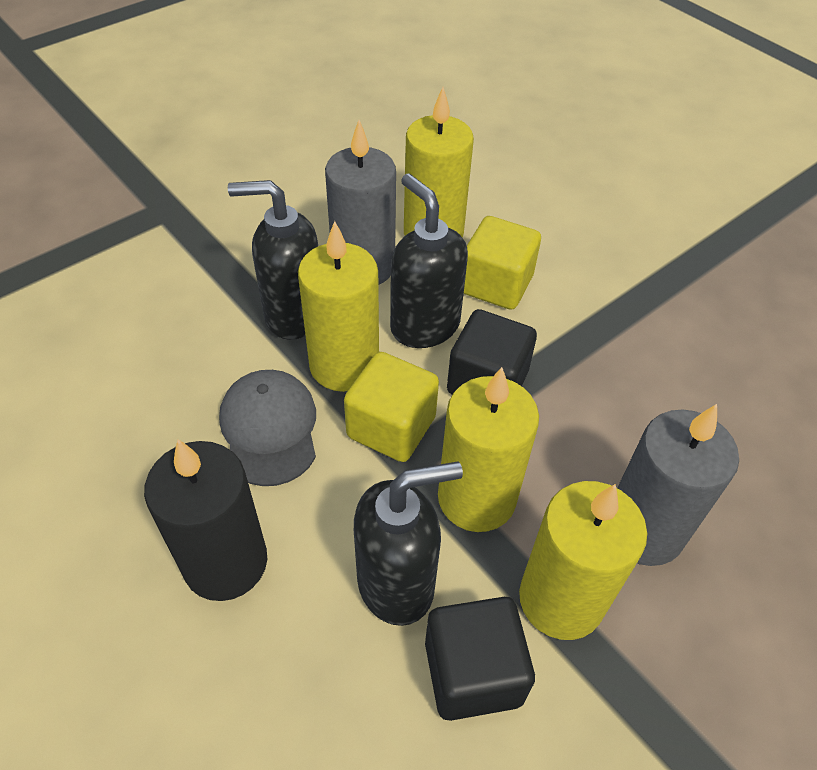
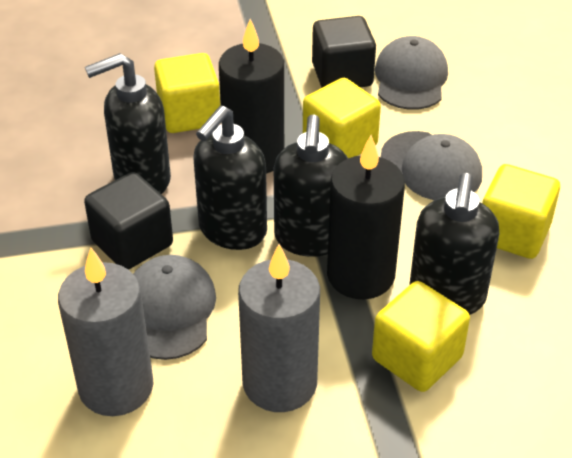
black candle: [144,439,267,601] = 1 -> [219,19,284,174] [327,135,405,299] = 2
black soap dispenser: [228,180,318,340] [354,462,463,626] [390,174,468,348] = 3 -> [85,53,171,194] [193,106,267,250] [274,114,348,257] [409,173,499,315] = 4
grey cap: [219,370,316,486] = 1 -> [134,255,216,360] [375,36,448,110] [381,131,482,200] = 3
yellow candle: [298,221,379,392] [404,87,474,238] [438,367,539,532] [519,481,647,640] = 4 -> none = 0
yellow cube: [344,352,439,462] [464,216,541,310] = 2 -> [154,53,220,133] [303,78,381,158] [372,281,470,392] [482,164,560,259] = 4

